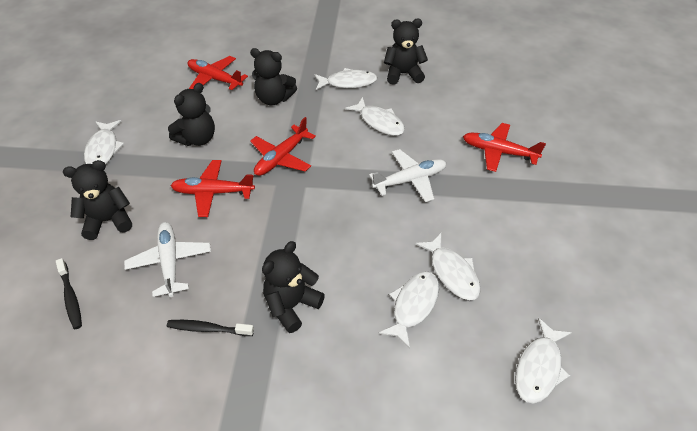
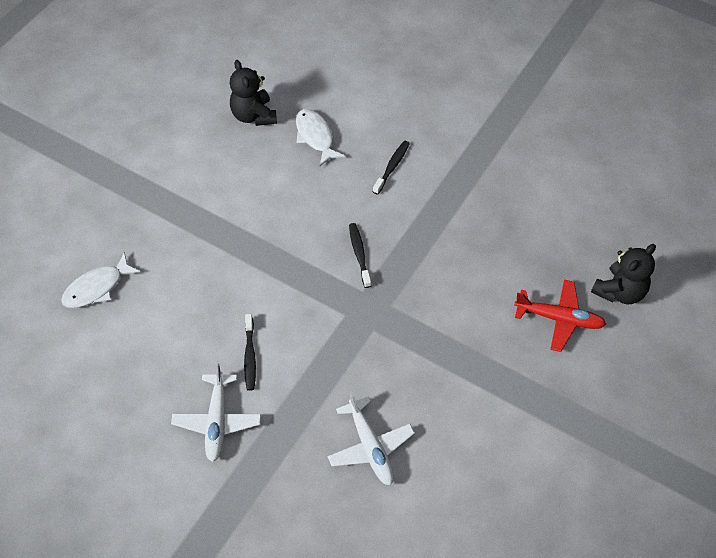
black teddy bear: [63,160,132,240] [168,83,215,146] [250,48,297,105] [262,241,325,333] [384,19,428,85] = 5 -> [230,60,277,126] [591,244,656,304] = 2
black toothbrush: [56,258,82,329] [167,320,254,336] = 2 -> [244,314,256,391] [349,223,371,288] [373,141,410,195] = 3
red plane: [171,160,255,217] [188,56,248,90] [250,117,316,176] [463,123,546,172] = 4 -> [514,280,606,352] = 1
white fish: [84,120,124,165] [314,68,377,90] [345,97,405,136] [379,271,439,348] [415,233,481,300] [515,318,572,404] = 6 -> [61,252,141,308] [296,109,345,166] = 2

